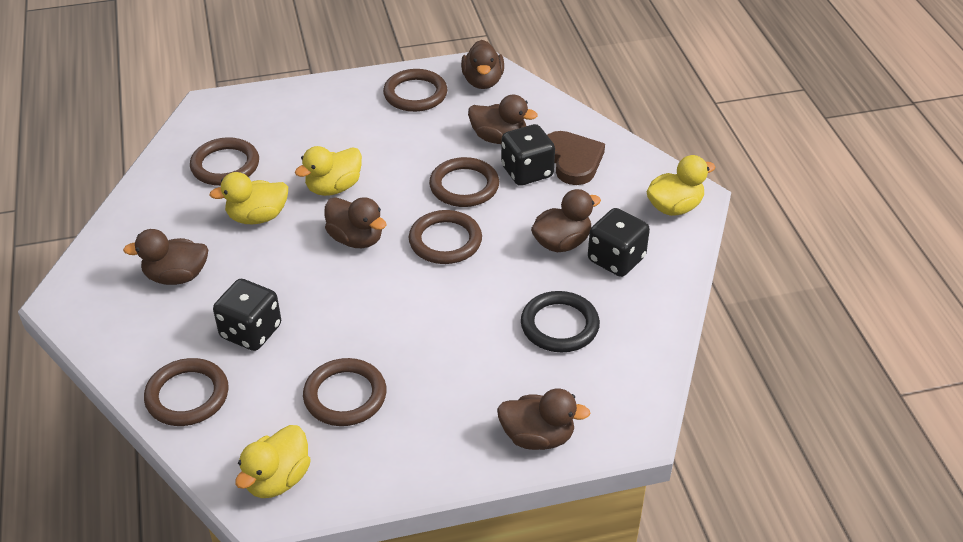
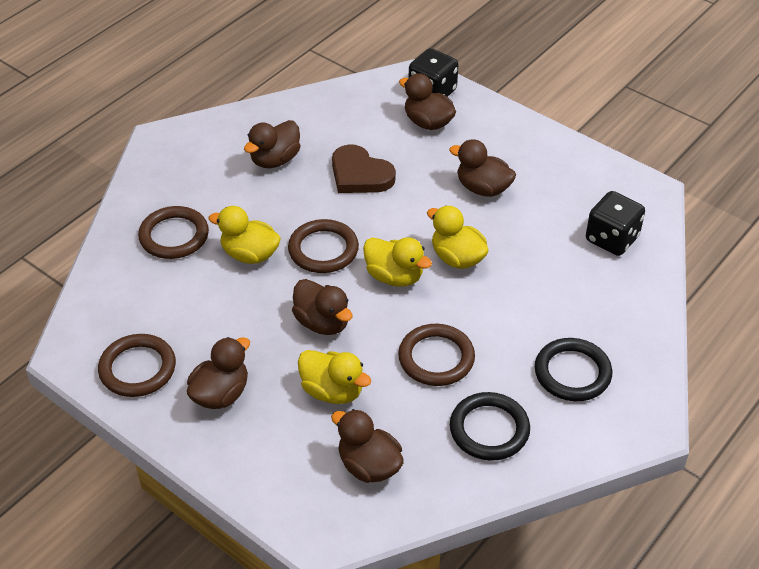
black dice: [213,279,281,351] [501,124,555,186] [588,208,650,277] = 3 -> [409,48,458,97] [586,191,645,256] = 2
black ring: [521,291,600,352] = 1 -> [450,392,530,461] [535,338,612,401] = 2
brown ring: [144,358,229,426] [190,137,259,186] [303,358,386,426] [383,69,448,112] [409,210,482,264] [429,157,499,207] = 6 -> [98,334,176,397] [138,206,209,259] [288,219,359,273] [398,324,475,386] = 4

